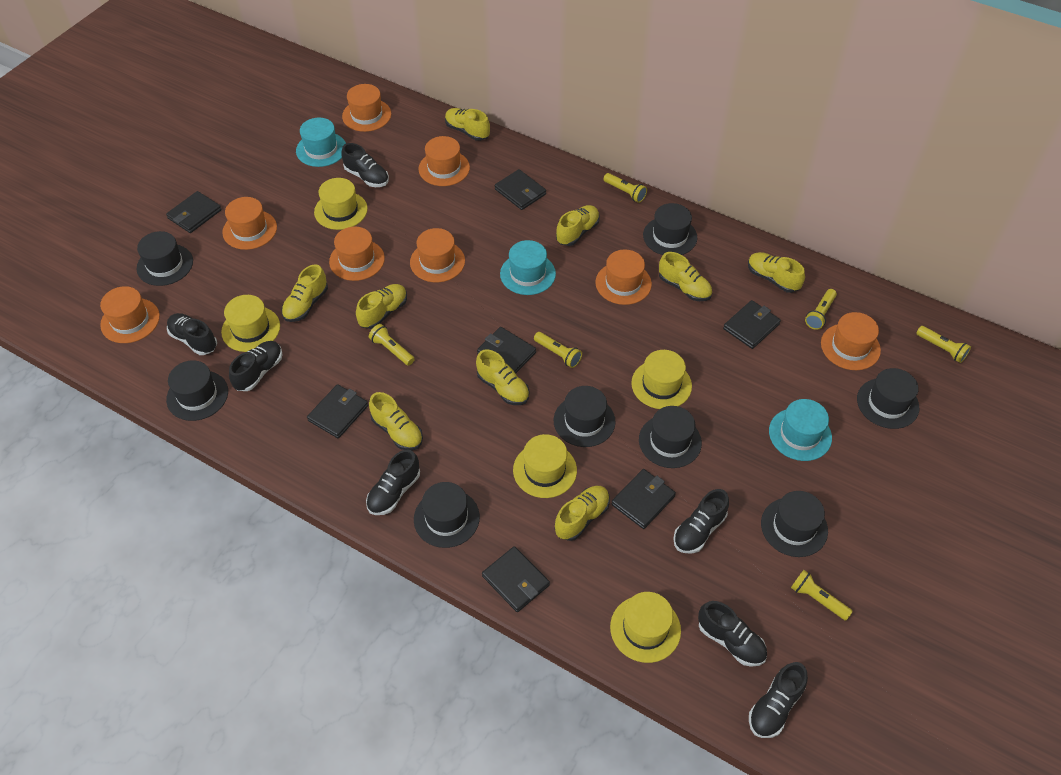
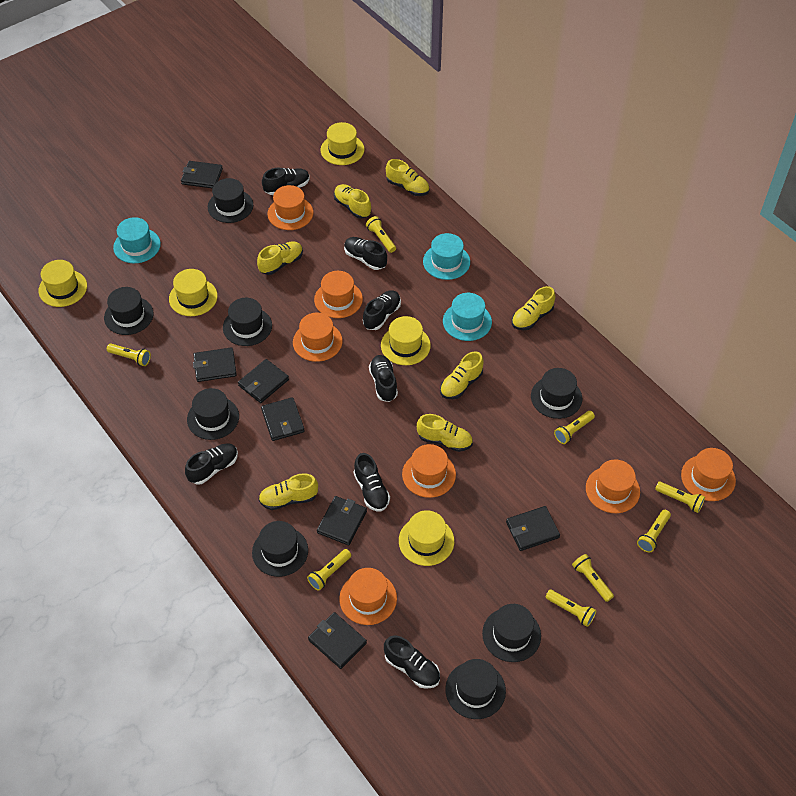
orange hat: [100,286,160,343] [222,197,277,250] [329,227,385,281] [342,84,391,132] [410,228,465,282] [419,136,470,186] [595,250,652,305] [821,312,881,370] = 8 -> [268,185,313,230] [293,313,343,362] [314,271,363,318] [339,568,397,625] [402,444,456,498] [586,459,640,513] [681,448,736,501] = 7
yellow flashlight: [369,324,415,366] [534,332,582,368] [603,173,647,203] [791,570,853,620] [805,289,837,330] [916,326,971,363] = 6 -> [107,343,151,366] [307,549,351,591] [366,216,396,253] [545,590,596,627] [554,411,595,444] [572,554,614,602] [637,510,671,552] [655,482,705,513] = 8
yellow shoe: [281,264,328,322] [356,284,407,329] [369,392,423,450] [445,108,490,141] [476,349,529,405] [555,486,610,541] [556,205,600,246] [659,252,712,301] [748,252,805,293] = 9 -> [257,241,303,275] [259,473,318,510] [334,184,371,219] [386,159,429,196] [417,414,473,452] [440,351,484,399] [512,286,555,330] = 7

